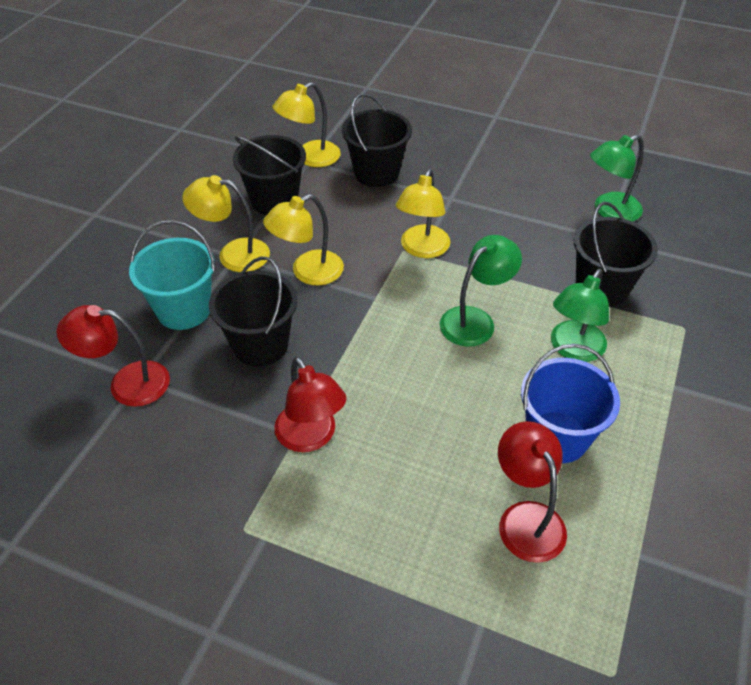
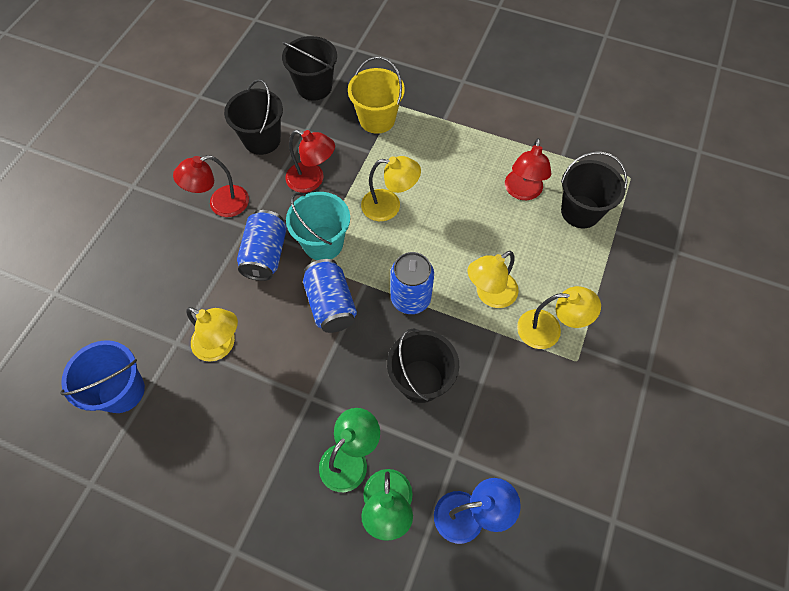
blue can: none = 0 -> [237,210,287,281] [303,259,357,333] [390,252,434,314] = 3
blue lamp: none = 0 -> [434,478,521,544] = 1
green lamp: [440,235,522,347] [551,269,609,362] [590,134,644,222] = 3 -> [319,408,380,492] [361,469,413,541] = 2
yellow bucket: none = 0 -> [348,57,405,134] = 1

